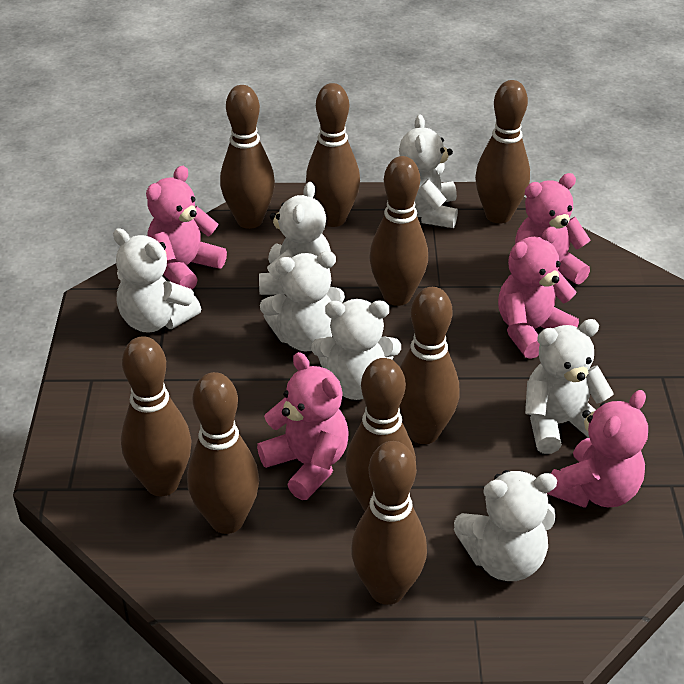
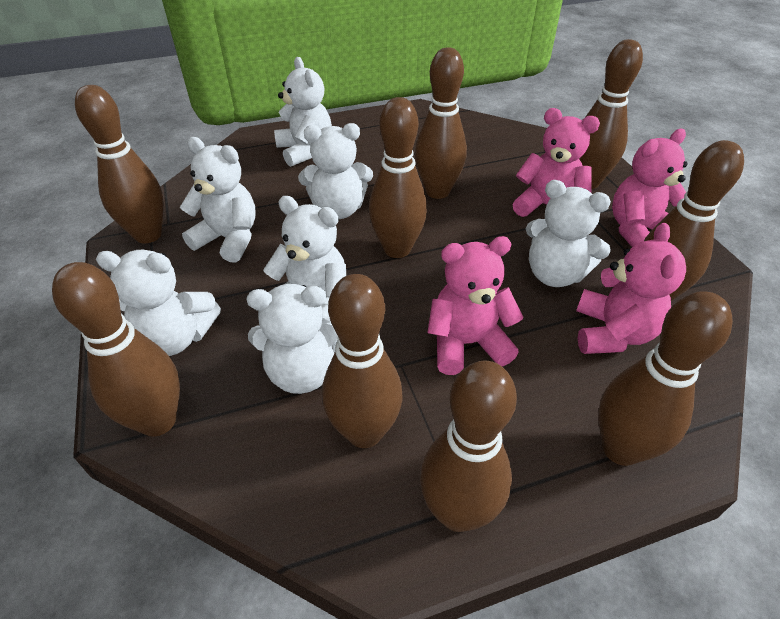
pink teddy bear: [146,166,227,290] [257,352,349,500] [498,227,579,359] [515,173,590,284] [547,390,648,508] = 5 -> [427,236,524,375] [513,108,600,217] [576,223,686,354] [612,129,687,247] = 4

